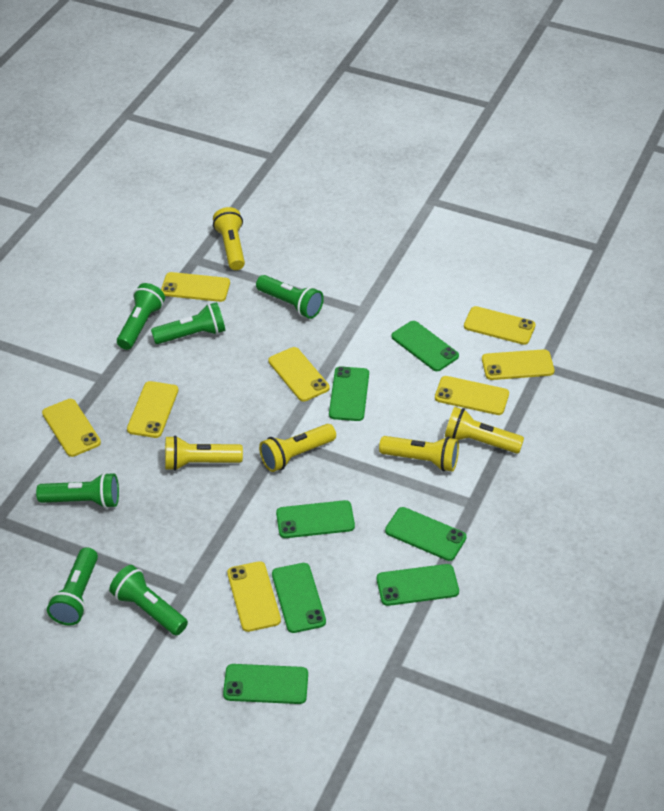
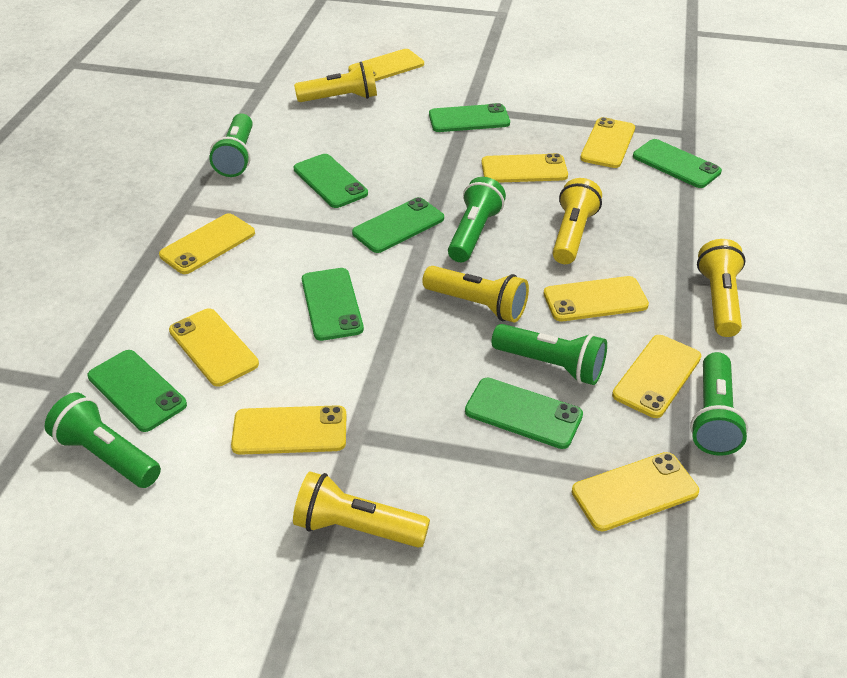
green flashlight: [36,472,119,509] [47,547,98,626] [109,565,188,636] [117,283,165,350] [151,302,225,344] [256,275,324,319] = 6 -> [45,392,161,488] [209,113,253,177] [448,177,506,262] [492,324,607,385] [690,352,748,456] = 5
yellow phone: [42,399,101,457] [127,381,178,438] [161,272,230,302] [227,561,281,632] [269,347,330,402] [435,376,509,415] [464,306,536,345] [482,349,554,380] = 8 -> [159,213,255,274] [169,308,259,387] [231,405,346,455] [348,49,424,81] [482,153,568,183] [544,276,649,321] [572,452,699,532] [580,117,635,168] [612,335,701,418] = 9

